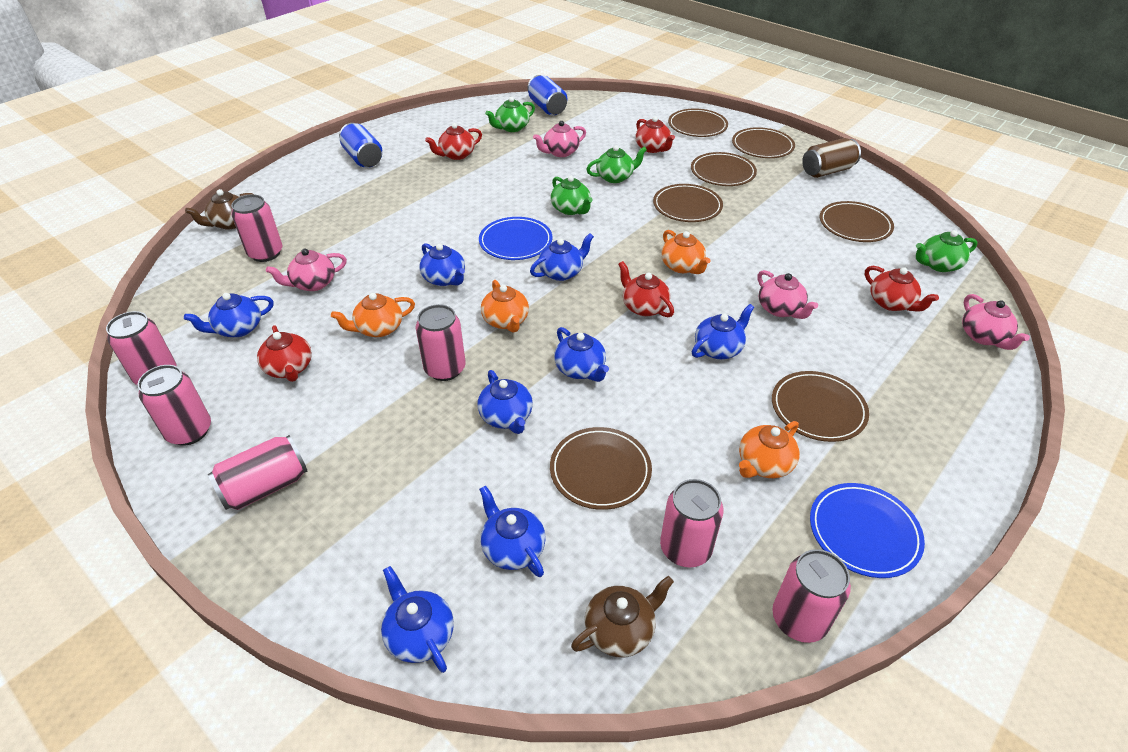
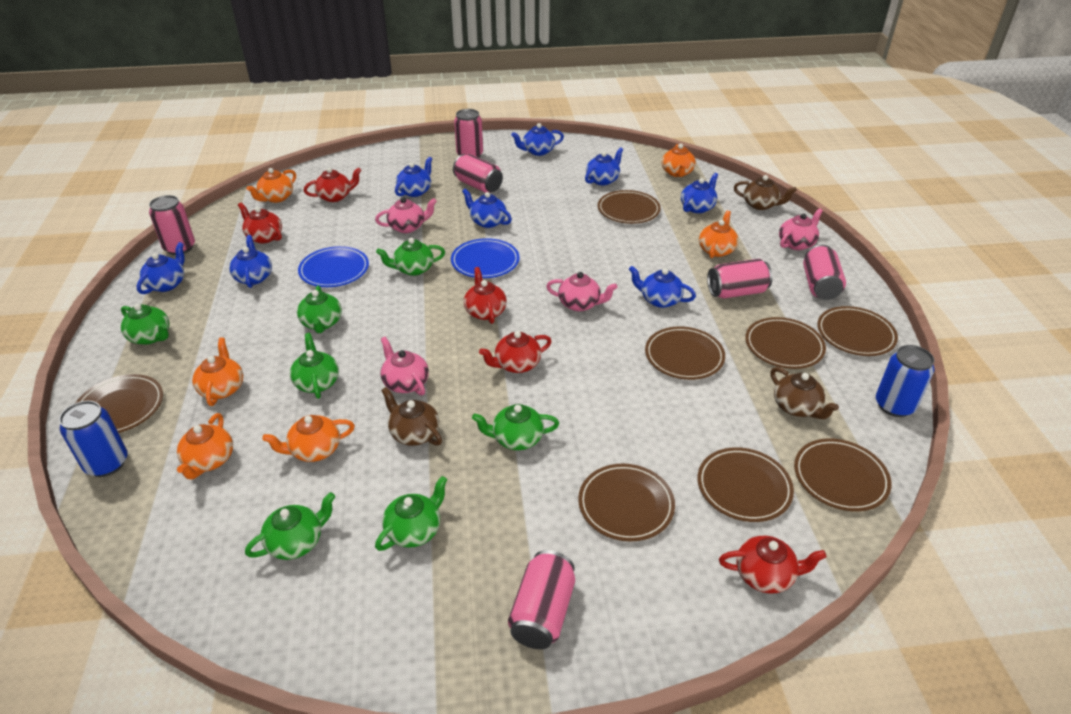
brown can: [802,138,861,178] = 1 -> none = 0
brown plate: [550,427,652,510] [653,184,723,222] [668,108,728,137] [691,152,757,186] [732,127,795,158] [772,371,869,442] [819,201,894,242] = 7 -> [75,374,163,433] [578,463,675,541] [598,190,661,224] [645,327,725,380] [698,447,794,522] [745,317,826,369] [794,439,892,512] [817,306,898,356] = 8
brown teapot: [185,189,252,230] [571,576,674,657] = 2 -> [381,387,442,446] [734,175,797,210] [770,367,839,419] = 3
green teapot: [485,97,535,132] [551,176,593,215] [586,145,647,183] [916,230,977,272] = 4 -> [121,304,169,345] [245,492,335,560] [290,333,339,399] [297,285,342,333] [375,476,448,551] [376,238,445,276] [472,404,559,450] = 7
orange teapot: [331,293,415,337] [481,280,529,332] [661,230,711,274] [739,421,800,478] = 4 -> [177,413,233,479] [192,338,243,406] [247,168,296,203] [262,415,355,462] [662,144,696,177] [699,210,738,258] = 6
pink can: [106,311,177,385] [138,365,211,446] [208,435,308,510] [231,194,283,262] [416,304,466,381] [660,479,724,568] [772,549,851,643] = 7 -> [149,195,195,255] [453,154,503,193] [454,109,483,158] [508,550,575,649] [707,259,773,299] [803,245,846,300] = 6

